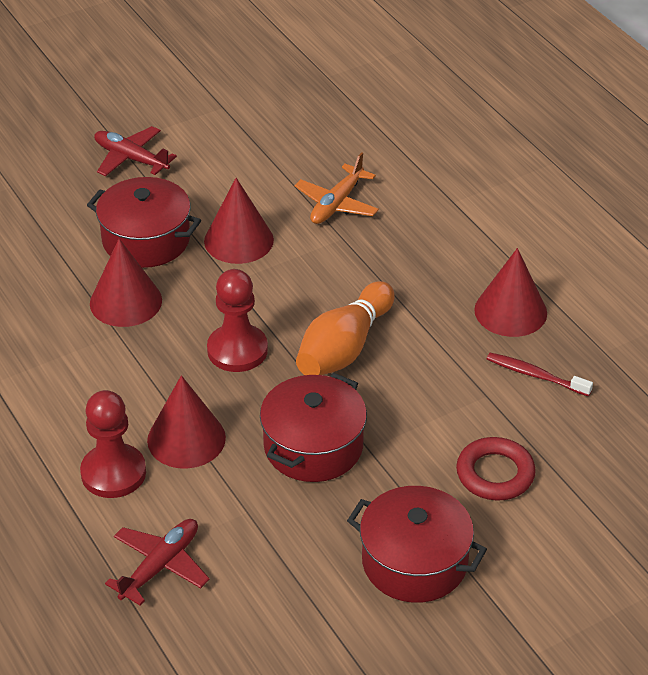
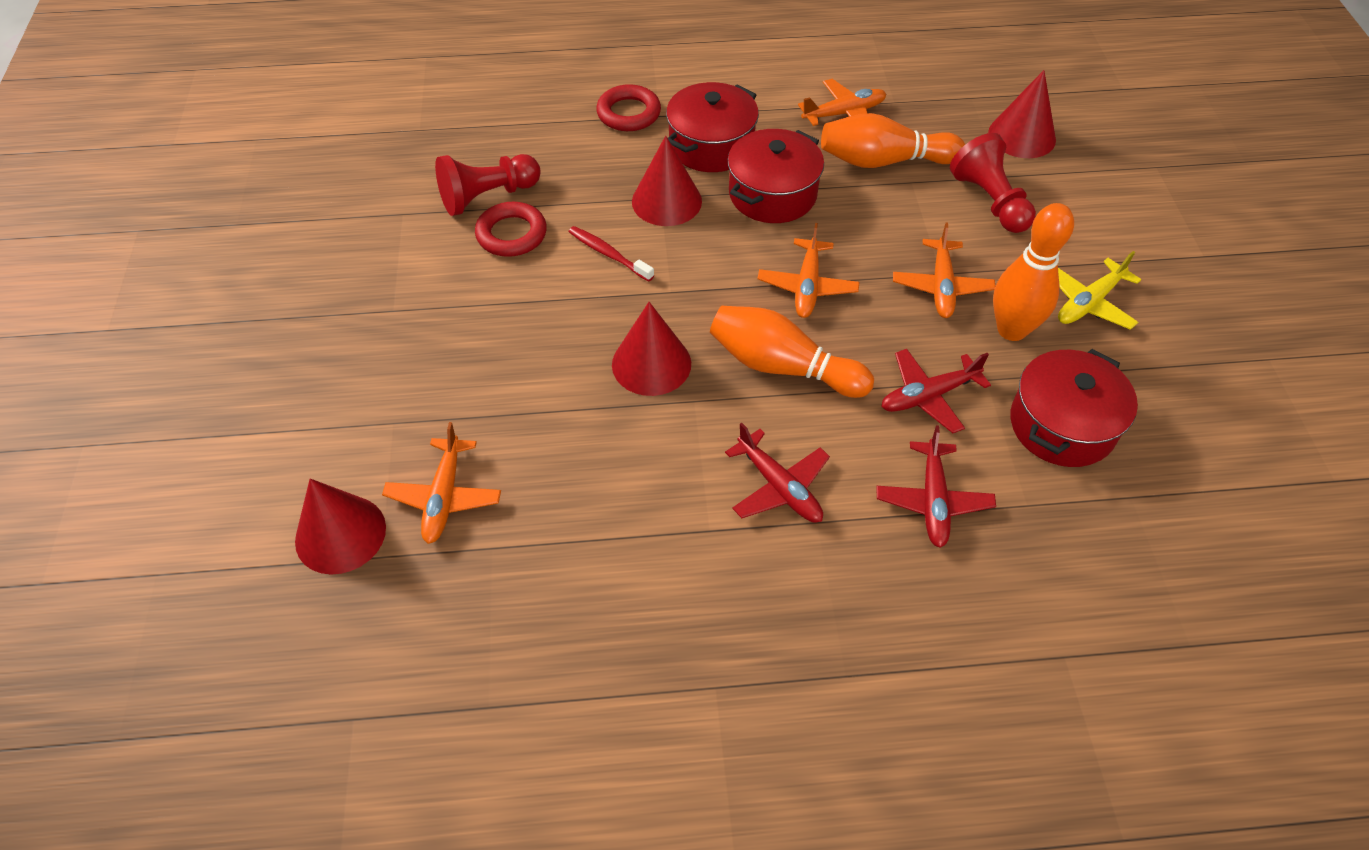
orange bowling pin: [296,281,395,375] = 1 -> [710,306,874,398] [821,113,965,168] [993,203,1074,341] = 3
orange plane: [295,152,379,224] = 1 -> [382,422,501,544] [757,223,859,318] [798,79,886,126] [893,223,995,318] = 4
red plane: [94,126,177,176] [105,519,210,606] = 2 -> [725,423,830,523] [876,425,996,548] [881,349,991,433] = 3
red ring: [456,437,536,501] = 1 -> [475,202,547,257] [596,84,661,131] = 2
yellow plane: none = 0 -> [1058,251,1142,330] = 1

